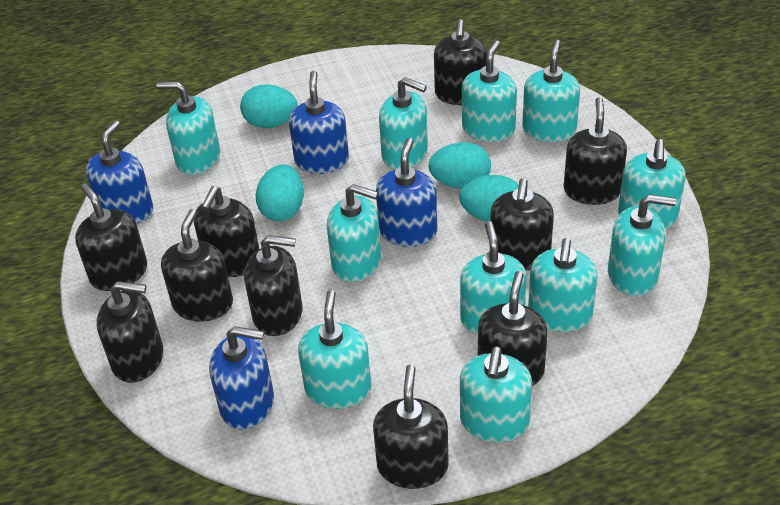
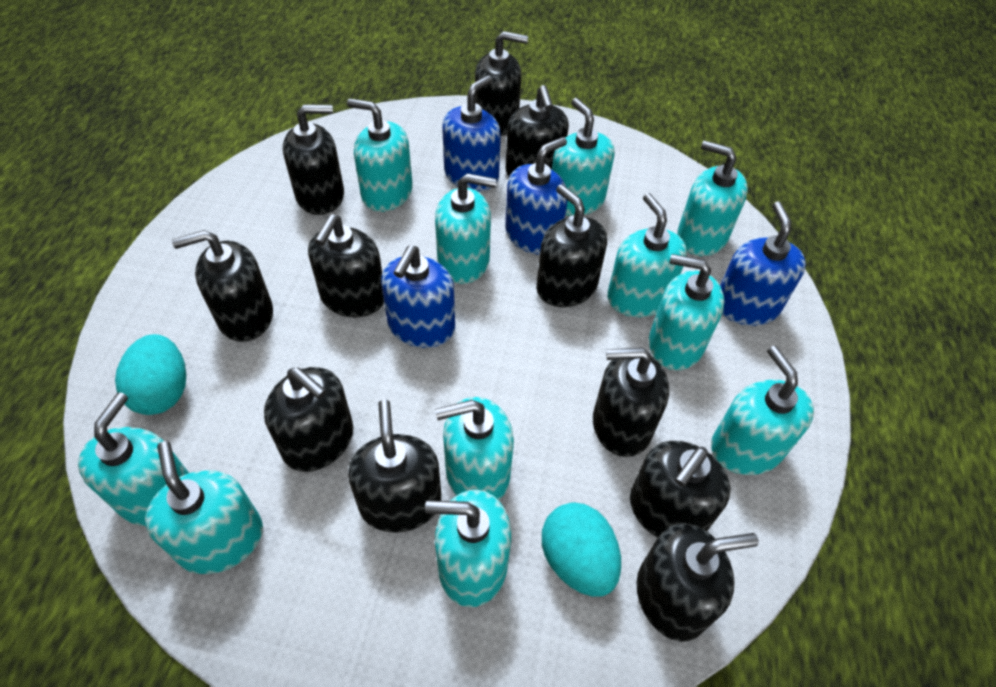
black soap dispenser: [75,183,147,291] [97,281,163,383] [161,209,233,322] [194,186,259,277] [244,235,303,336] [373,365,449,489] [434,19,487,105] [478,271,548,386] [490,178,554,270] [563,97,627,205] = 10 -> [172,230,273,342] [264,367,353,472] [283,105,344,215] [308,214,384,318] [348,400,441,533] [475,31,528,136] [505,85,569,176] [536,184,607,307] [593,347,669,457] [630,441,731,538] [636,523,759,642] = 11
turquoise egg: [240,84,298,128] [256,164,304,221] [428,142,491,189] [459,175,519,222] = 4 -> [115,334,186,415] [542,503,621,597] = 2

